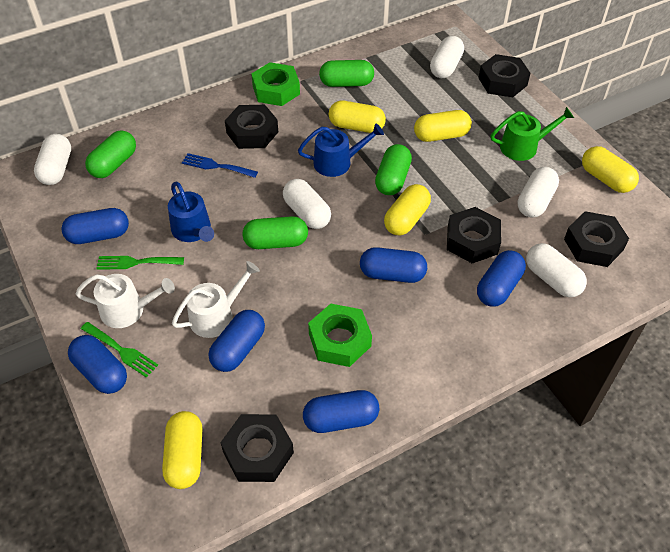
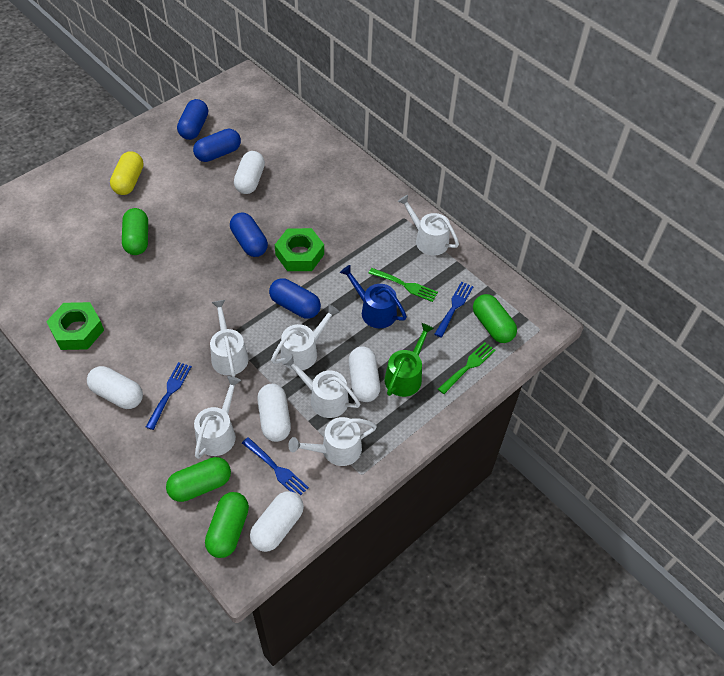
black nut: [220,414,294,482] [225,105,278,149] [447,207,501,263] [479,54,530,97] [564,211,629,267] = 5 -> none = 0
blue capsule: [62,208,129,244] [68,335,127,394] [209,310,265,372] [303,390,379,433] [360,247,427,283] [477,250,526,307] = 6 -> [177,99,208,140] [193,129,241,162] [230,212,268,257] [269,279,321,319] = 4
blue fork: [182,153,258,178] = 1 -> [146,362,192,430] [242,437,309,495] [435,282,474,338] = 3
blue watering can: [168,181,214,242] [298,123,384,177] = 2 -> [340,265,407,328] = 1
white watering can: [76,274,175,328] [172,261,260,338] = 2 -> [194,376,241,459] [210,300,249,377] [271,304,340,370] [282,354,360,418] [288,417,377,466] [398,195,459,256] = 6
yellow capsule: [162,411,203,489] [329,101,386,133] [384,184,431,236] [414,110,472,142] [582,146,639,193] = 5 -> [110,151,144,195] = 1

